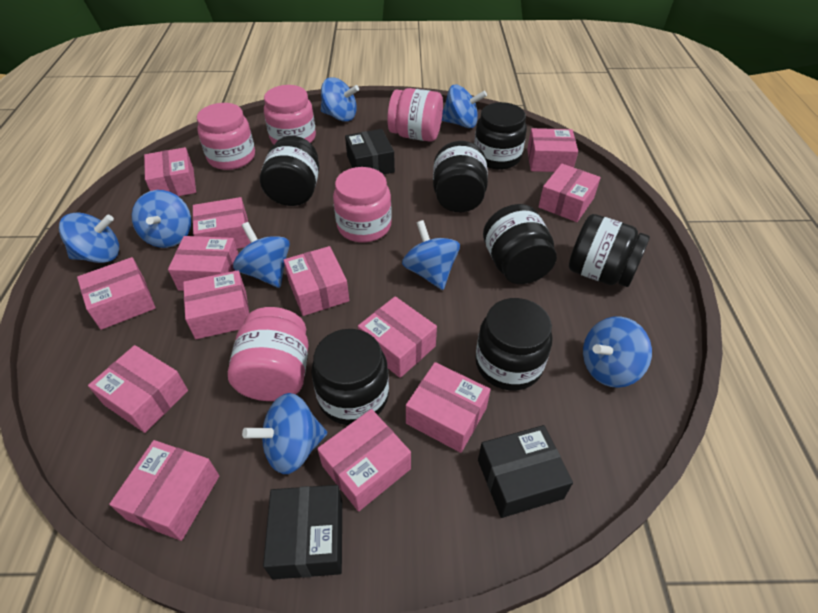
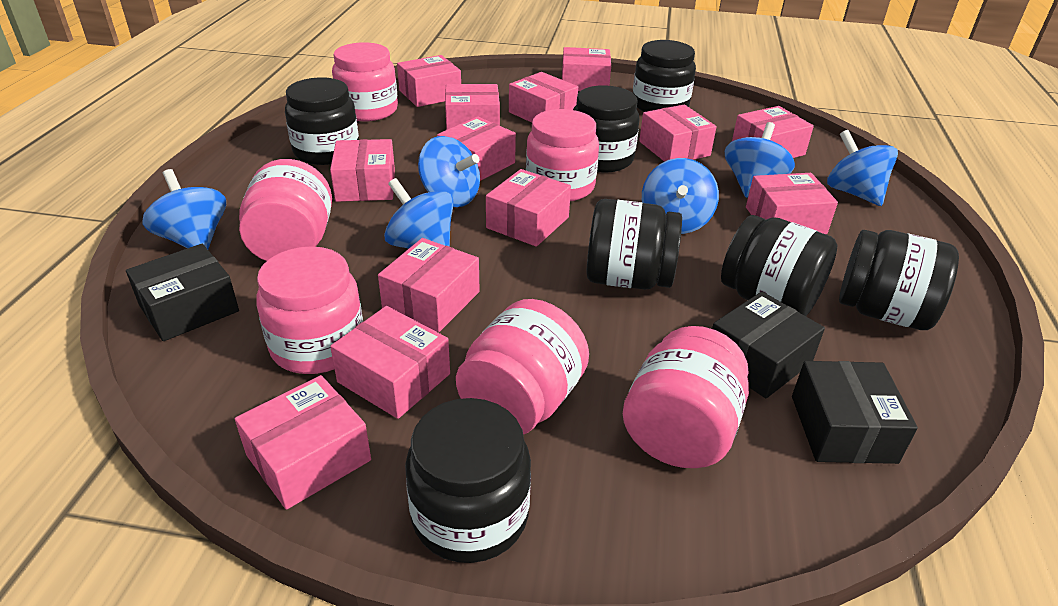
blue spinning top: [59,212,119,263] [132,190,191,248] [233,222,290,288] [242,393,327,474] [321,77,359,121] [402,220,460,290] [442,85,487,128] [583,317,652,388] = 8 -> [142,169,226,249] [384,178,454,249] [418,136,480,207] [642,158,719,234] [725,122,795,198] [827,130,898,206] = 6
pink jar: [197,103,255,170] [228,307,309,401] [264,85,316,145] [333,167,392,242] [387,88,443,142] = 5 -> [239,159,332,261] [256,246,363,374] [332,42,398,121] [456,299,589,434] [526,109,599,201] [623,326,749,468] = 6

